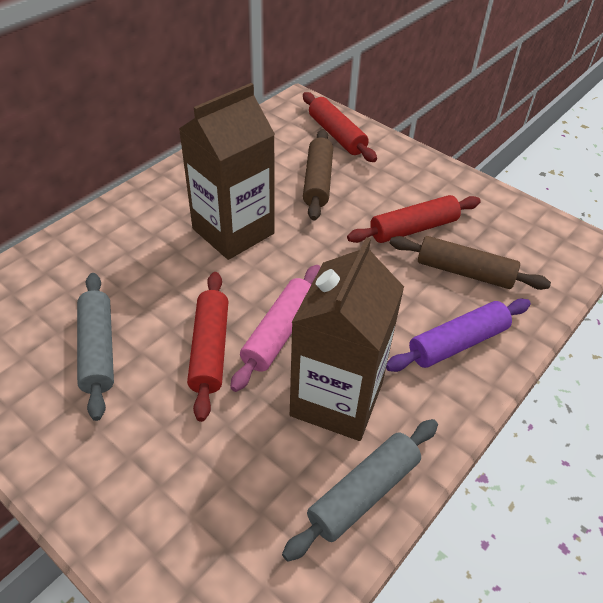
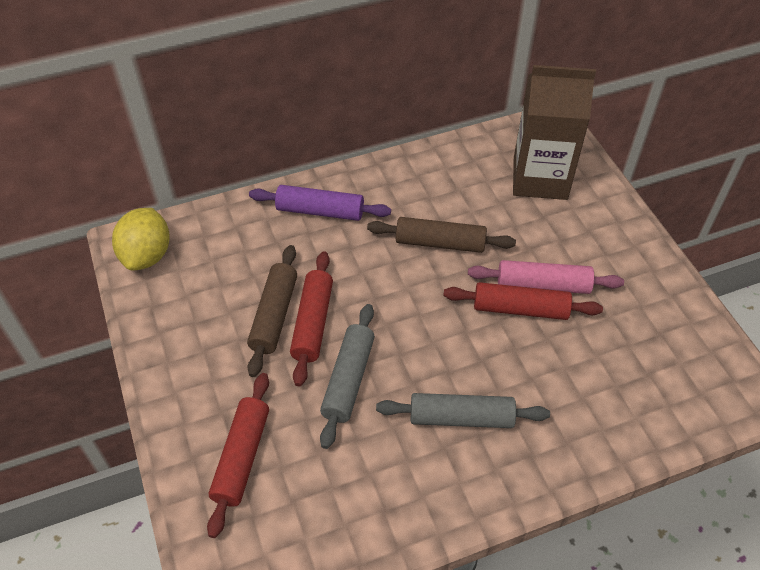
brown carton: [179,83,275,260] [290,237,404,441] = 2 -> [513,65,596,200] = 1
yellow lemon: none = 0 -> [112,208,170,271] = 1

